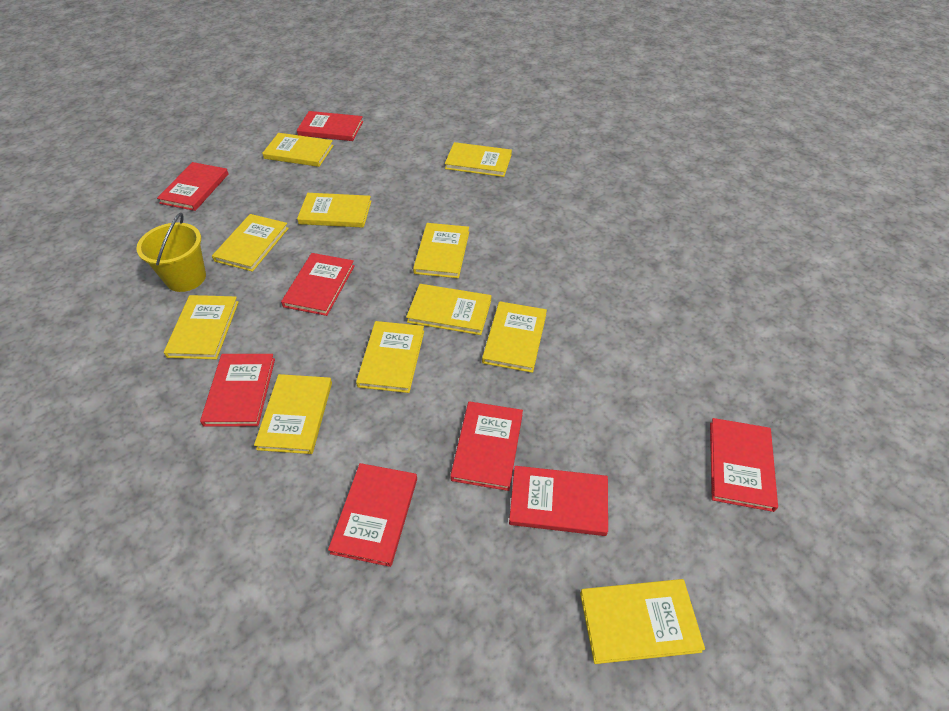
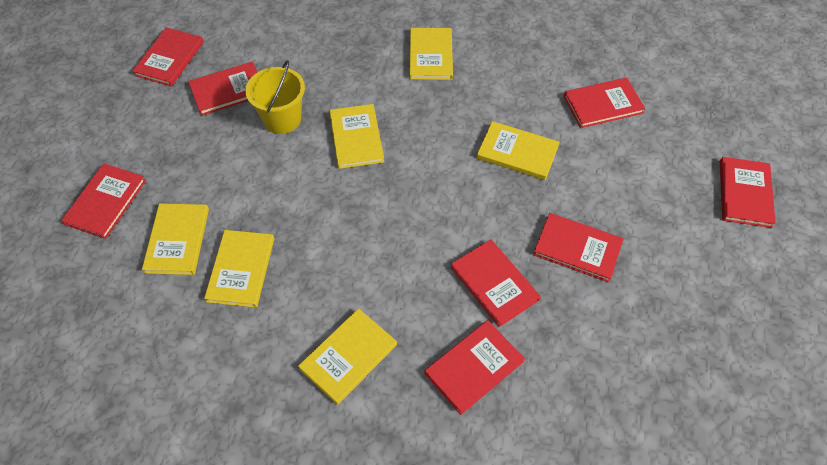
yellow book: [164,295,239,359] [212,214,289,272] [254,374,332,454] [262,133,334,167] [297,193,371,228] [356,321,424,393] [406,284,491,335] [413,223,469,278] [445,142,512,177] [482,301,547,373] [580,579,705,664] = 11 -> [142,203,209,275] [204,230,274,308] [298,308,397,405] [329,104,384,169] [410,28,453,80] [477,121,560,180] = 6

